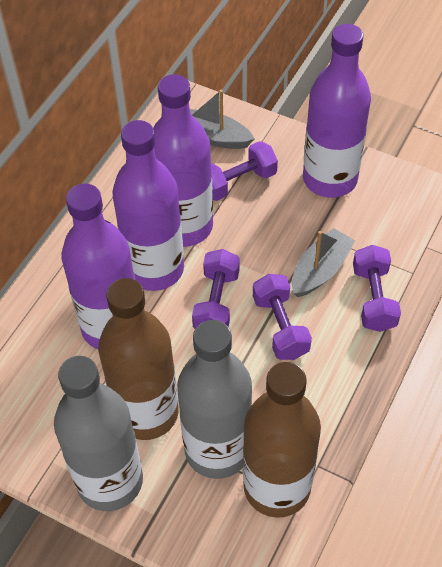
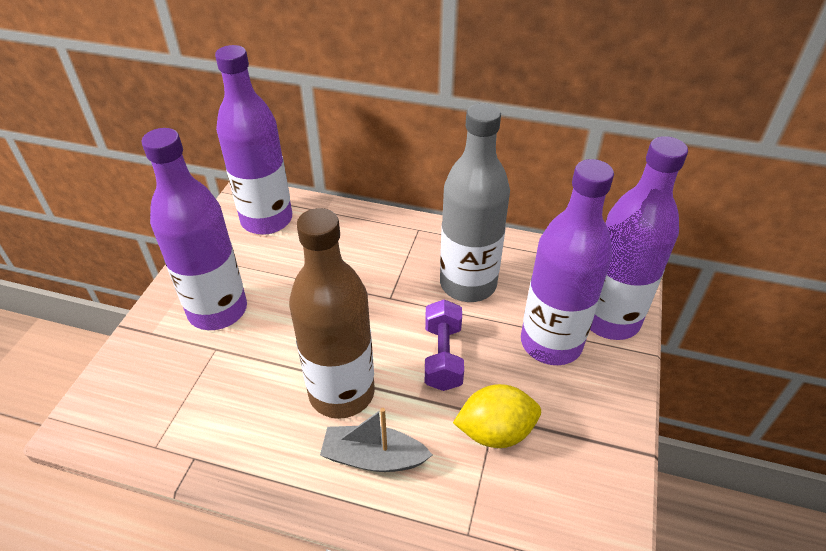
brown bottle: [98,278,179,440] [243,362,321,518] = 2 -> [289,208,375,419] = 1
grey boat: [190,90,255,149] [292,228,355,297] = 2 -> [320,408,433,472] = 1
grey bottle: [54,356,143,511] [177,320,252,479] = 2 -> [440,103,510,302] = 1
purple dumbbell: [192,249,240,329] [211,141,278,201] [253,274,312,360] [353,245,401,332] = 4 -> [425,299,464,391] = 1
yellow lemon: none = 0 -> [453,384,541,448] = 1

